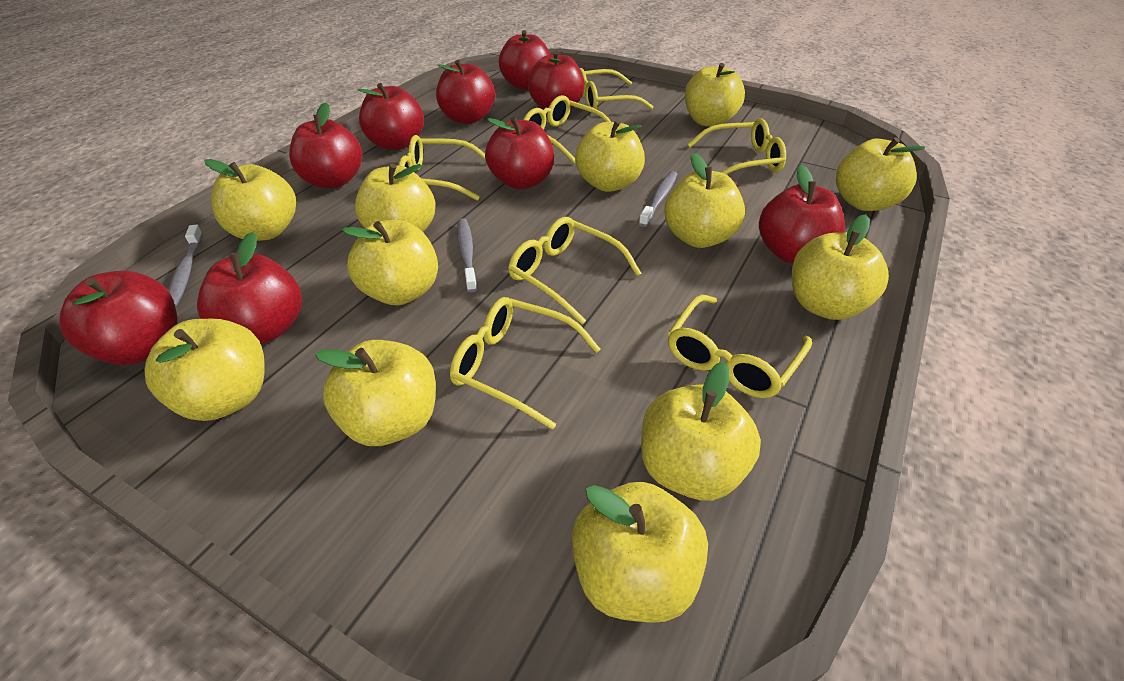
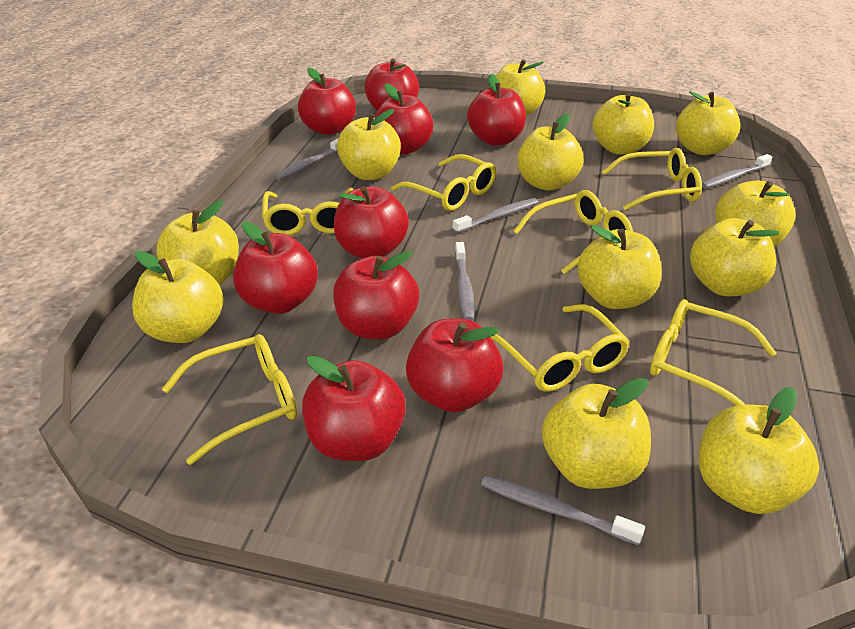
grey toothbrush: [168,225,203,307] [457,218,477,292] [639,171,677,227] = 3 -> [275,139,338,180] [453,198,538,233] [455,242,475,321] [481,475,645,546] [702,154,772,189] = 5

